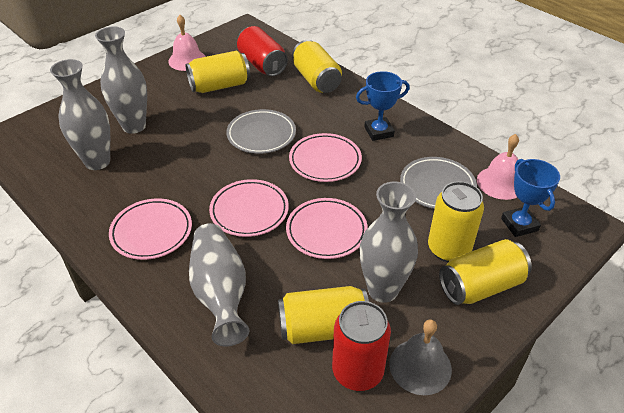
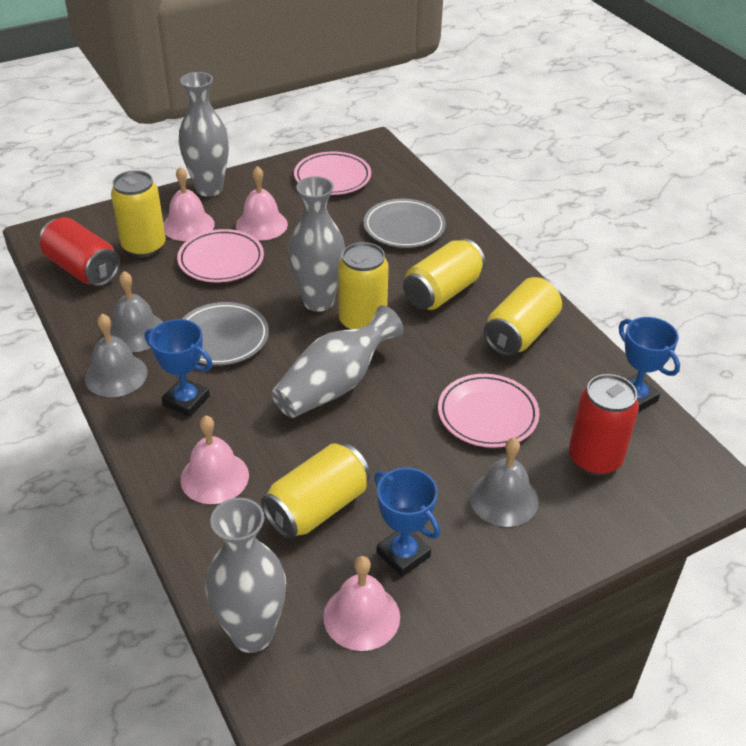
blue trophy: [356,71,410,141] [501,159,560,237] = 2 -> [145,319,213,417] [374,468,440,577] [619,317,680,412] = 3
grey bell: [389,319,452,395] = 1 -> [85,314,148,397] [110,271,163,352] [469,438,539,527] = 3
pink bell: [168,15,206,71] [477,134,519,200] = 2 -> [163,167,215,241] [180,415,249,504] [236,166,288,241] [323,556,400,651] = 4
pink plate: [109,198,192,260] [209,179,289,237] [286,198,368,259] [289,133,362,182] = 4 -> [177,229,264,282] [294,151,371,195] [438,374,539,448] = 3

